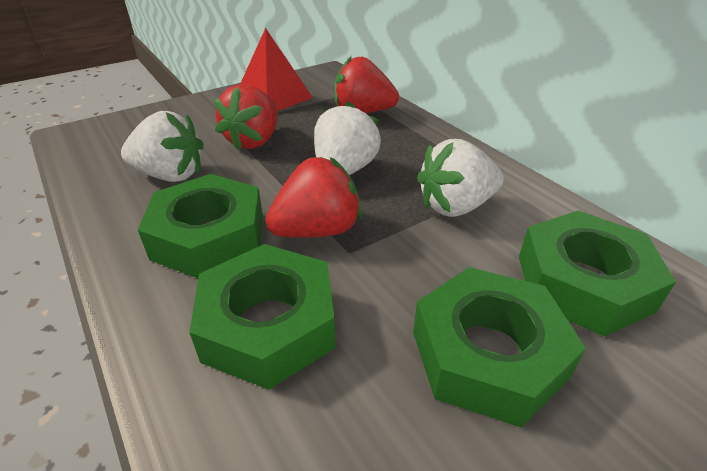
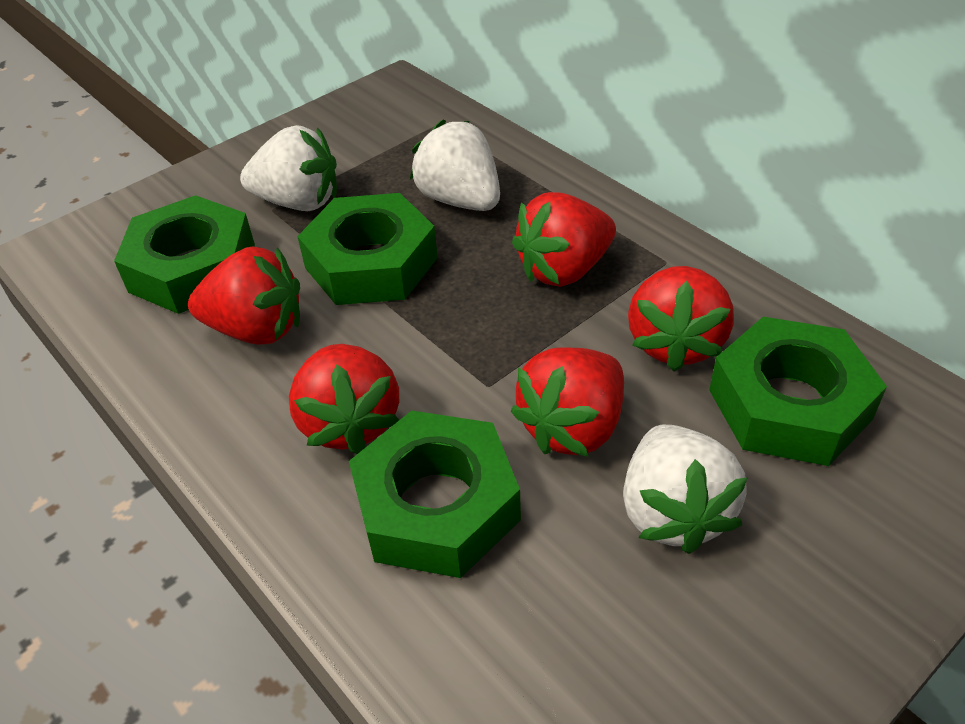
red pyramid: [240,28,313,111] = 1 -> none = 0
red strawberry: [214,84,278,151] [265,157,362,238] [334,56,399,113] = 3 -> [188,247,300,345] [289,344,399,454] [511,348,624,457] [512,192,616,287] [628,266,734,371] = 5

